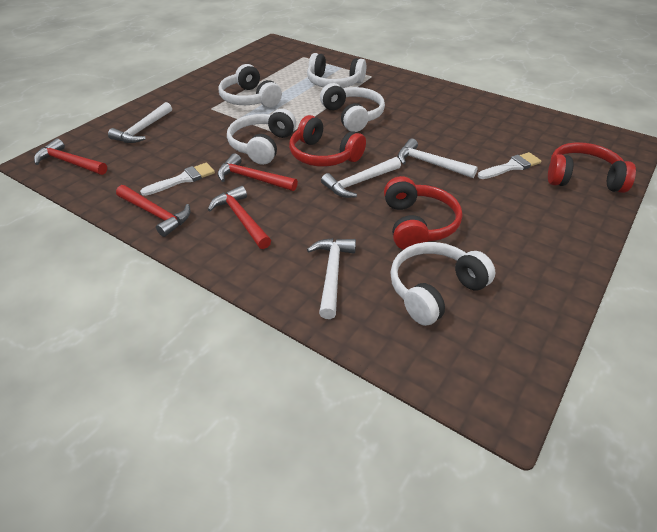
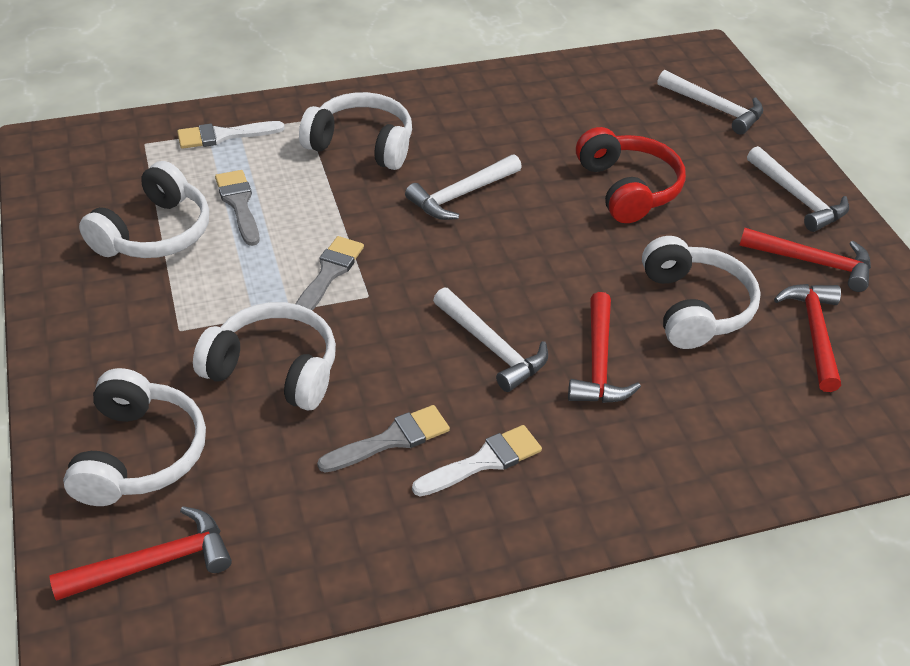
grey brush: none = 0 -> [215,170,259,246] [296,236,364,311] [317,405,450,473] = 3
red headphones: [289,115,366,167] [384,176,462,250] [548,142,636,193] = 3 -> [576,127,686,223] = 1

